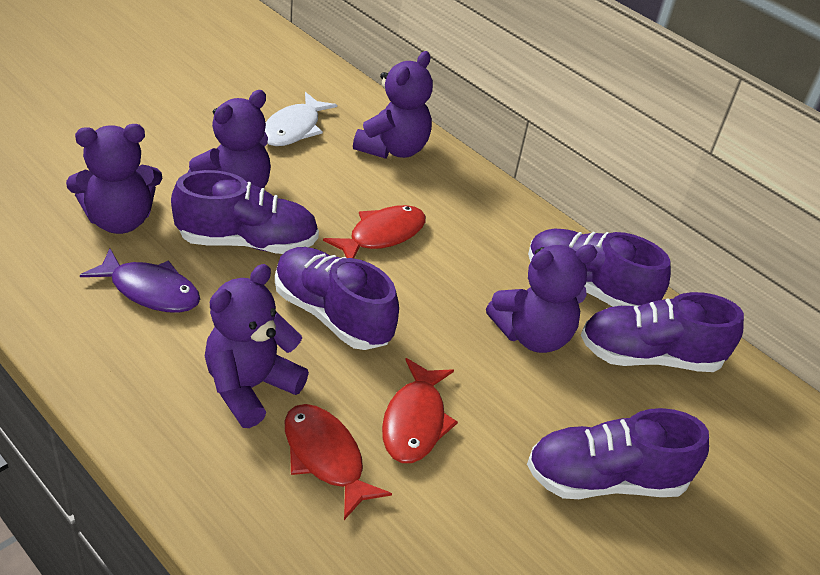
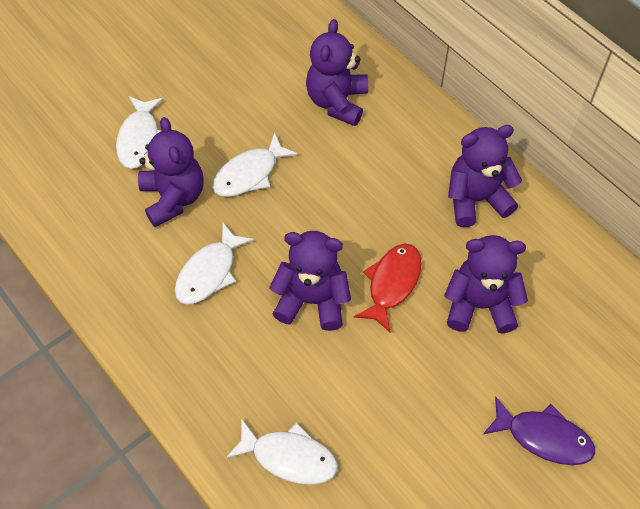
purple shoe: [171,170,319,254] [275,247,399,350] [527,408,709,499] [528,229,671,307] [581,292,744,372] = 5 -> none = 0
red fish: [285,404,392,520] [323,205,426,258] [382,358,458,463] = 3 -> [354,244,422,333] = 1
white fish: [265,92,337,146] = 1 -> [116,96,163,169] [174,223,254,305] [212,133,298,197] [226,418,338,485] = 4

